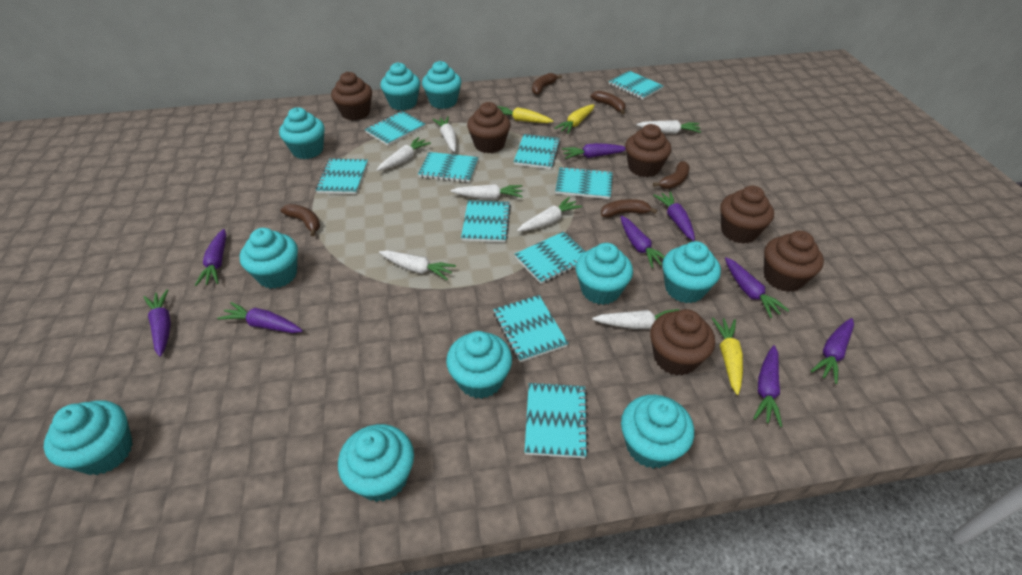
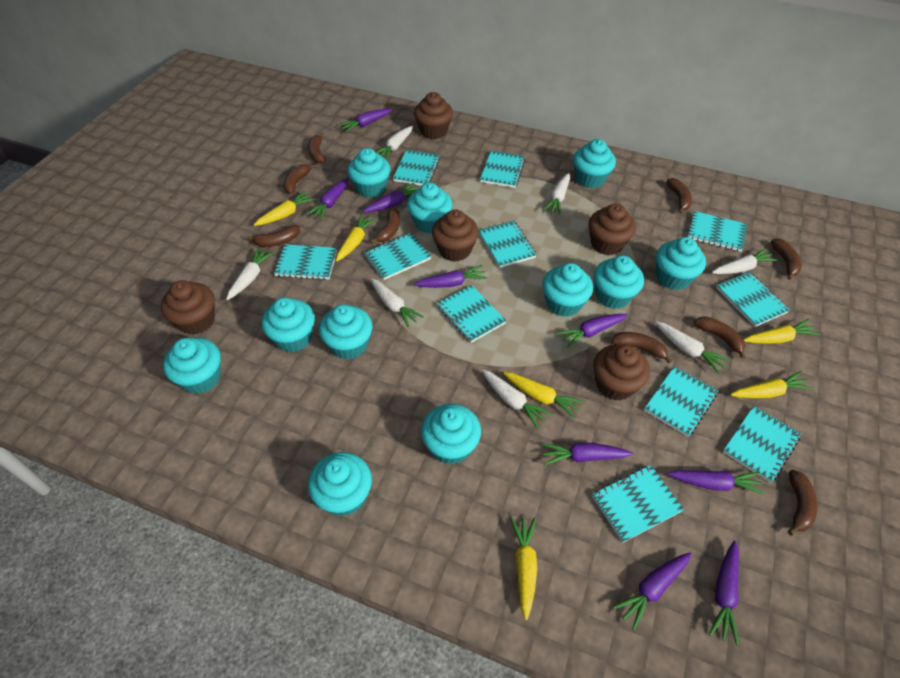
brown banana: [281,204,320,236] [532,73,562,95] [591,91,625,114] [601,199,657,218] [653,161,689,189] = 5 -> [247,225,300,247] [284,164,316,194] [308,133,325,164] [370,208,400,244] [612,332,672,364] [666,178,692,213] [694,316,746,359] [771,239,802,280] [788,470,817,536] = 9
brown cupcake: [331,72,372,121] [467,102,511,153] [625,124,671,177] [650,309,715,376] [721,186,774,244] [764,231,824,292] = 6 -> [161,280,215,335] [414,92,453,139] [432,209,479,261] [589,204,636,255] [593,344,650,401] = 5
turquoise cupcake: [43,400,133,475] [240,228,298,289] [279,107,324,159] [338,424,414,502] [380,62,420,110] [422,61,461,109] [446,331,512,399] [576,243,633,305] [621,395,694,469] [662,241,721,303] = 10 -> [163,338,221,394] [261,297,315,352] [308,452,372,516] [319,304,372,359] [348,148,390,198] [407,182,452,233] [421,404,481,464] [542,263,593,317] [573,139,616,188] [593,256,644,309] [656,237,706,290] = 11
turquoise notebook: [316,159,368,194] [365,111,425,146] [418,152,479,183] [461,200,511,242] [493,295,568,362] [514,134,561,169] [514,231,586,284] [525,383,589,458] [555,167,613,199] [609,71,664,100] = 10 -> [274,244,337,280] [364,233,431,280] [393,150,440,186] [437,285,507,343] [479,221,536,268] [480,151,525,188] [592,465,684,543] [644,366,718,437] [688,211,747,252] [716,272,790,327] [723,406,801,483] = 11
yellow carrot: [498,106,553,123] [554,104,595,134] [712,318,743,395] = 3 -> [254,191,315,226] [336,214,377,262] [503,372,583,418] [510,517,537,620] [730,371,813,399] [744,319,820,344] = 6

